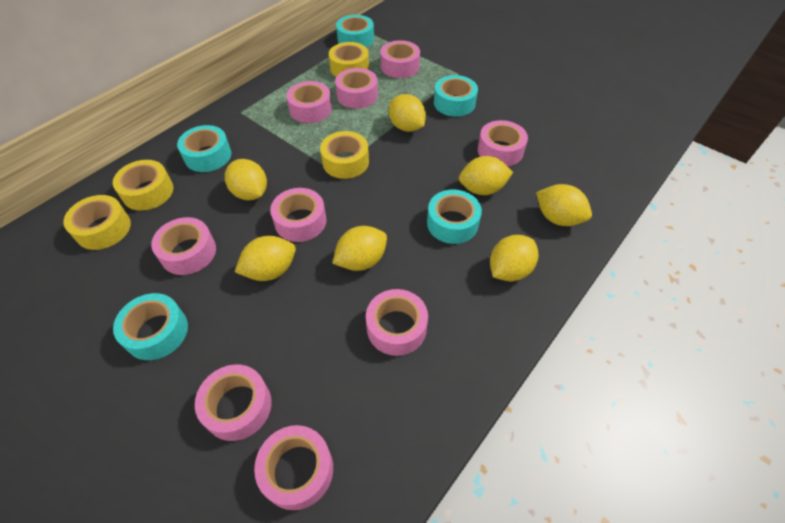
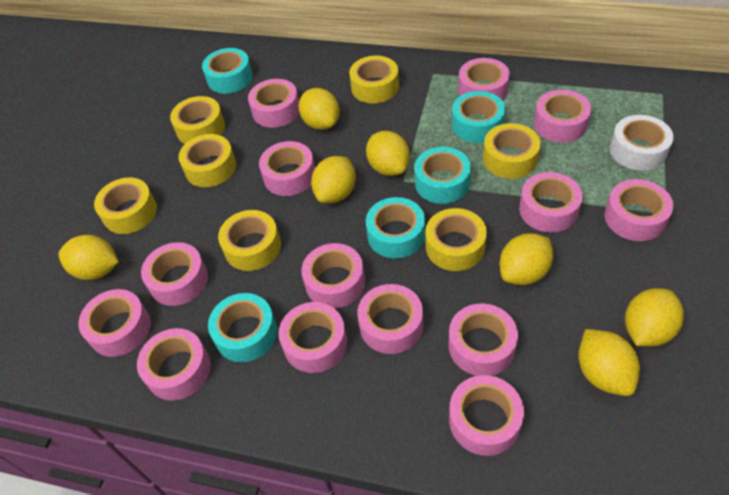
pink tape: [151,217,216,275] [195,365,272,441] [254,425,333,510] [270,188,326,242] [286,81,332,123] [335,68,378,109] [366,289,428,356] [380,40,420,78] [478,120,528,166] = 9 -> [78,289,151,357] [137,328,211,401] [141,242,208,306] [248,79,300,128] [259,141,315,196] [279,302,347,373] [301,243,365,308] [357,284,423,354] [449,303,518,376] [449,375,524,456] [458,58,510,101] [519,172,583,233] [534,90,591,143] [604,179,674,241] = 14
white tape: none = 0 -> [610,115,674,171] = 1
yellow tape: [63,195,131,250] [113,160,174,211] [320,131,369,179] [329,42,369,77] = 4 -> [94,177,157,234] [170,96,225,144] [179,134,236,187] [218,210,281,271] [349,56,399,103] [425,208,487,271] [483,123,541,179] = 7

